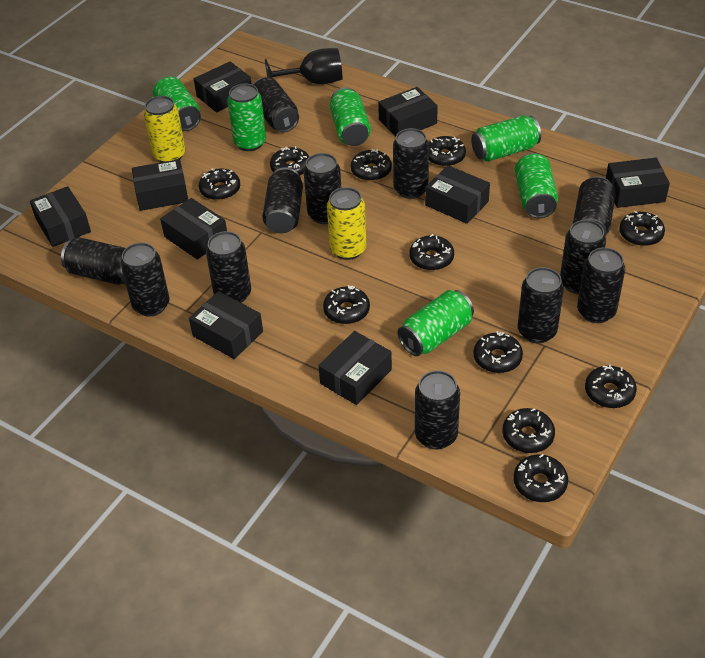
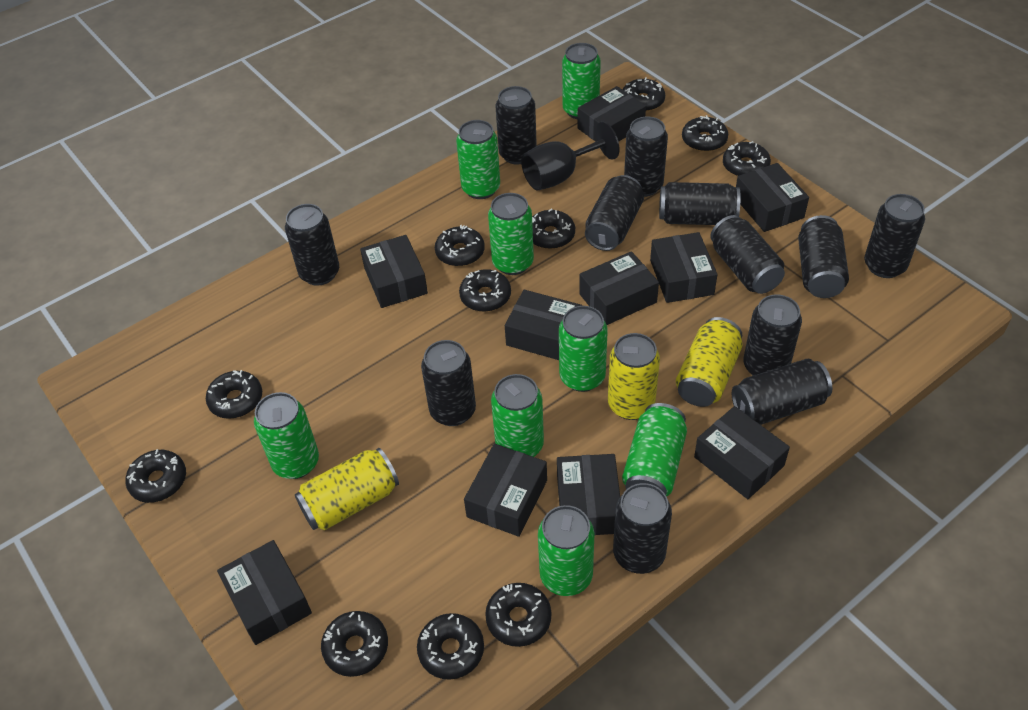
black box: [30,186,91,247] [132,159,188,211] [160,198,227,260] [189,291,263,359] [194,61,251,112] [319,331,392,405] [378,87,438,136] [425,165,490,224] [606,158,670,208] = 9 -> [217,540,312,645] [360,235,428,308] [464,444,547,537] [505,290,582,360] [557,454,620,535] [578,86,646,142] [579,251,659,325] [650,232,718,303] [694,406,790,499] [736,163,809,232] = 10
green can: [153,77,201,131] [227,83,266,151] [330,87,371,146] [398,290,474,356] [471,115,541,162] [515,153,558,218] = 6 -> [254,392,319,479] [456,120,500,199] [488,193,534,275] [491,374,544,457] [538,505,595,596] [559,306,608,392] [562,43,601,119] [622,403,687,496] = 8
yellow can: [144,96,185,162] [327,187,366,260] = 2 -> [295,448,399,530] [608,333,660,420] [676,317,742,407] = 3

